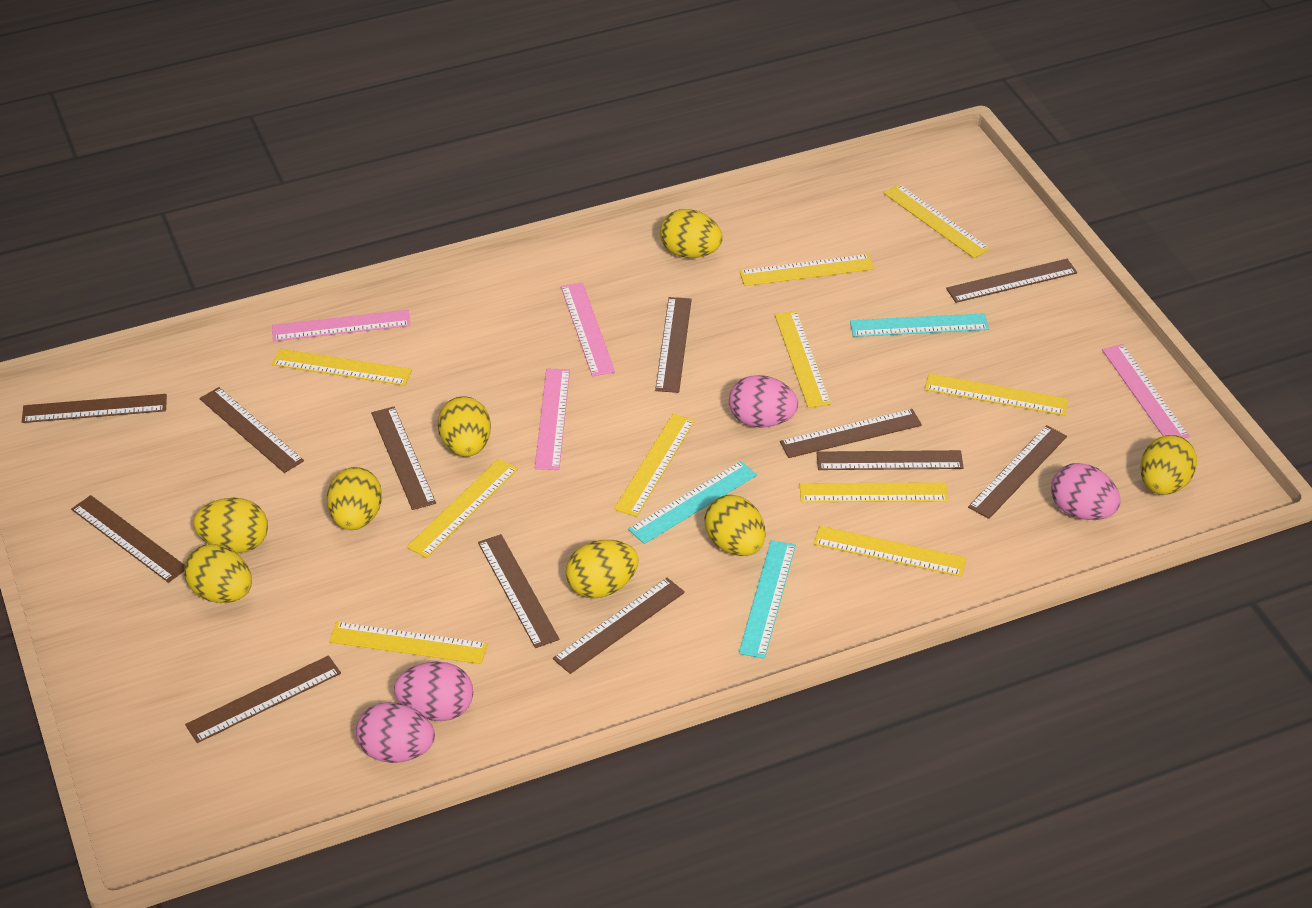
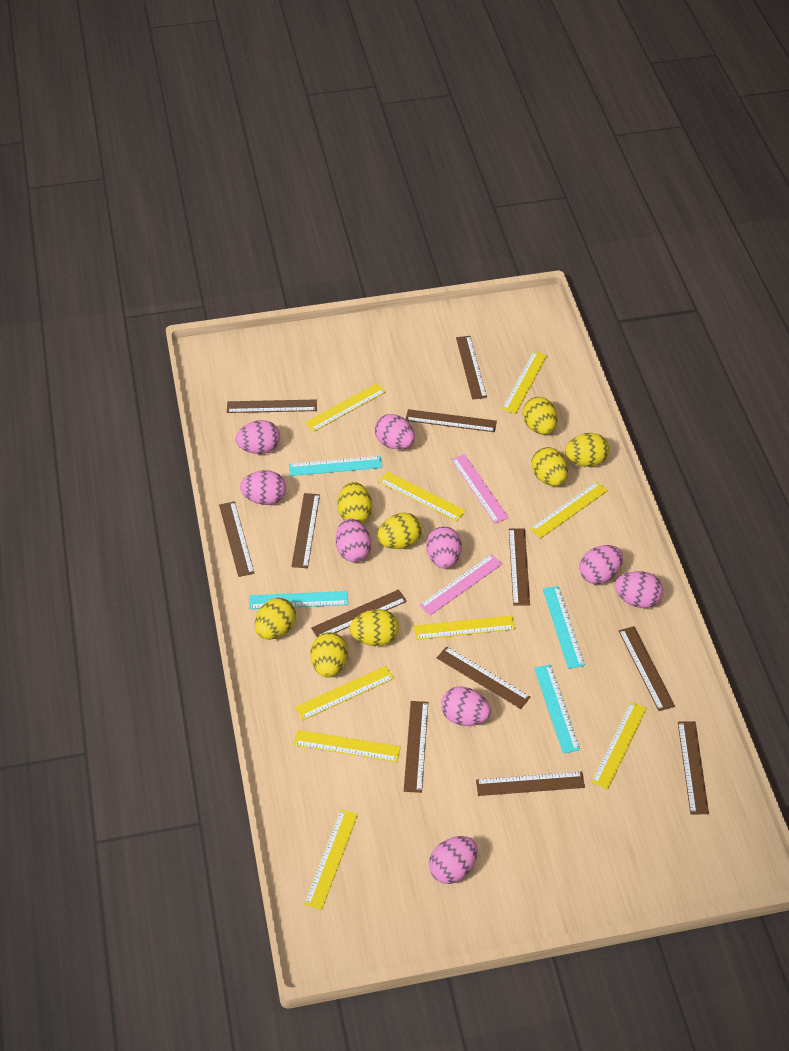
pink egg: [356,702,435,763] [394,661,473,721] [729,375,798,428] [1051,463,1120,520] = 4 -> [236,420,280,454] [240,470,286,505] [336,518,371,562] [375,414,415,449] [426,527,462,569] [429,836,478,884] [441,686,491,726] [579,545,623,584] [615,571,663,608] = 9
pink ruler: [272,310,411,341] [535,369,570,470] [561,282,615,377] [1102,344,1189,438] = 4 -> [419,554,503,615] [451,454,509,523] = 2
turquoise ruler: [628,461,757,544] [739,540,796,659] [850,313,989,337] = 3 -> [249,591,348,609] [289,456,382,476] [534,665,580,754] [543,586,585,669] = 4
yellow ruler: [272,349,412,386] [329,622,488,664] [407,458,518,558] [614,414,695,517] [739,254,874,286] [774,311,831,408] [800,482,948,502] [814,526,967,577] [884,184,990,258] [925,373,1068,416] = 10 -> [294,730,401,762] [295,666,394,720] [304,809,358,910] [305,383,386,432] [378,472,466,521] [414,615,515,640] [502,351,547,414] [530,481,608,538] [591,702,647,790] = 9

